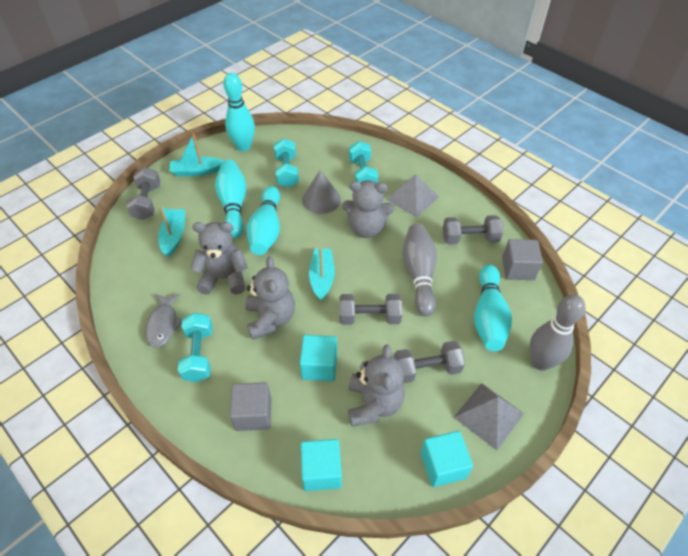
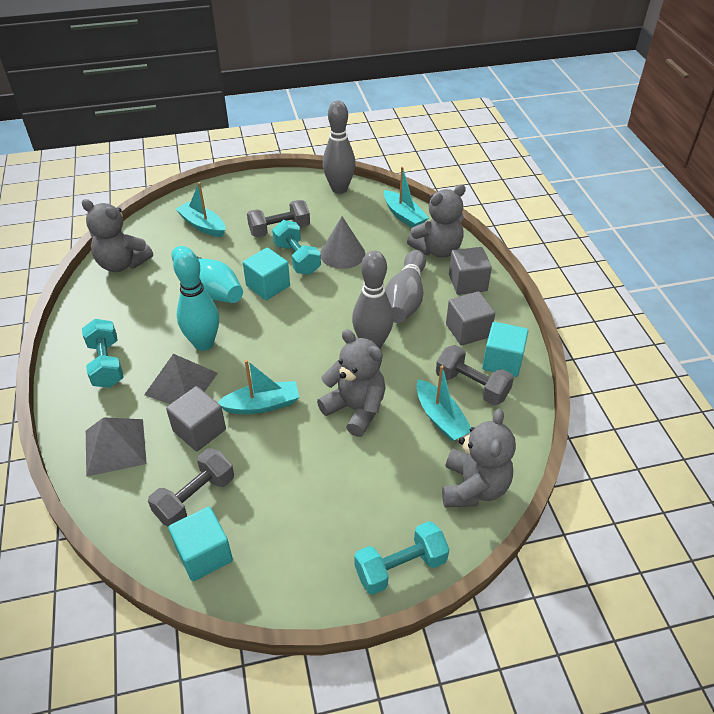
grey bowling pin: [402,224,437,316] [530,294,585,371] = 2 -> [323,100,356,194] [352,251,394,349] [385,250,426,323] = 3
grey cube: [230,382,271,431] [502,239,543,280] = 2 -> [166,386,226,451] [446,291,495,346] [449,247,492,295] = 3
grey dumbbell: [126,167,161,220] [339,294,402,325] [394,341,465,383] [443,215,503,245] = 4 -> [148,448,234,527] [247,200,310,238] [436,345,514,405] = 3
grey fish: [145,293,182,348] = 1 -> none = 0
turquoise boat: [158,205,185,257] [169,134,223,176] [309,248,335,301] = 3 -> [176,182,225,237] [217,360,299,414] [384,167,429,228] [416,366,471,441] = 4
turquoise bowling pin: [215,160,246,238] [223,73,255,151] [247,186,280,255] [474,264,512,351] = 4 -> [171,246,243,303] [173,249,219,351] = 2

